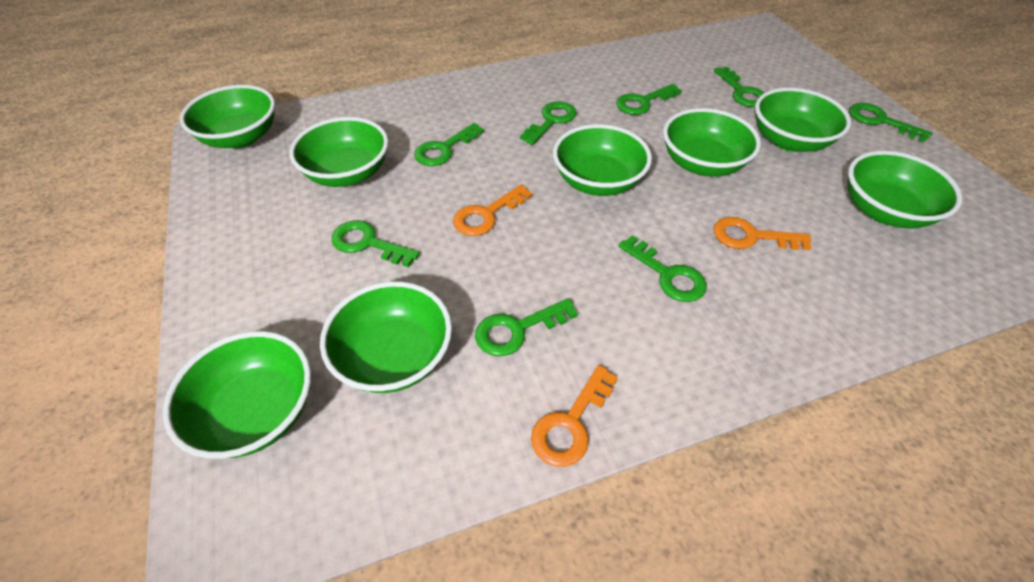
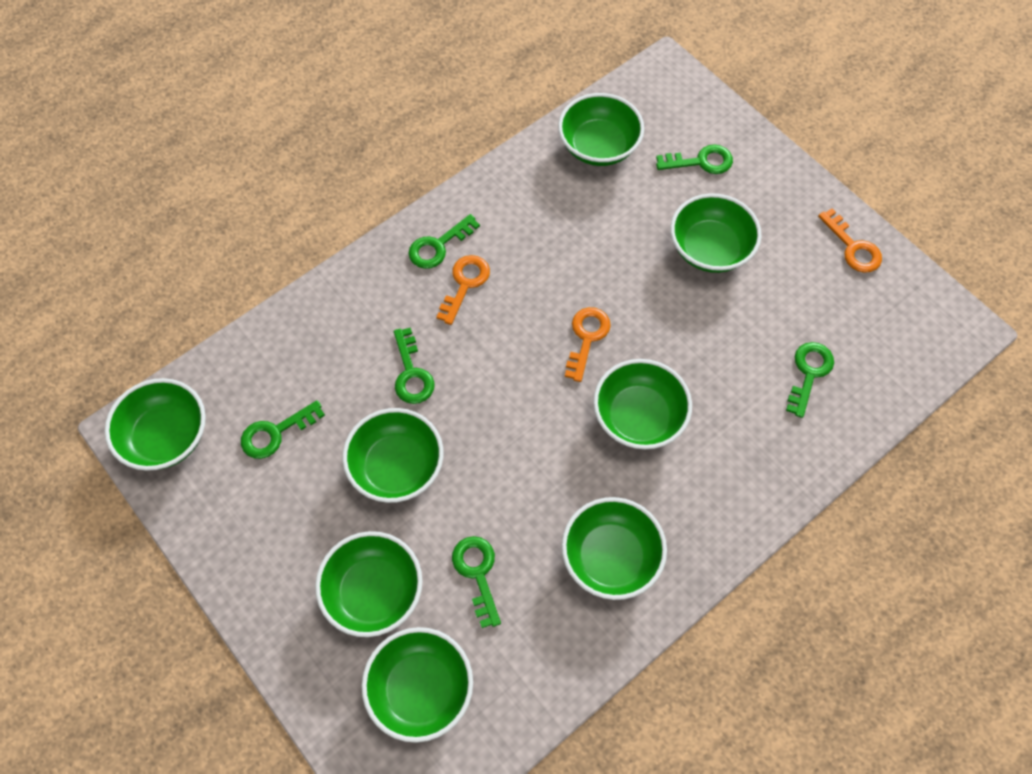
green key: [331,220,420,267] [414,123,484,166] [475,298,578,356] [520,102,577,145] [616,84,682,115] [618,235,707,302] [714,67,764,107] [849,103,932,142] = 8 -> [241,400,325,459] [394,327,435,404] [408,214,480,269] [452,536,501,628] [656,144,733,174] [786,342,834,418] = 6

